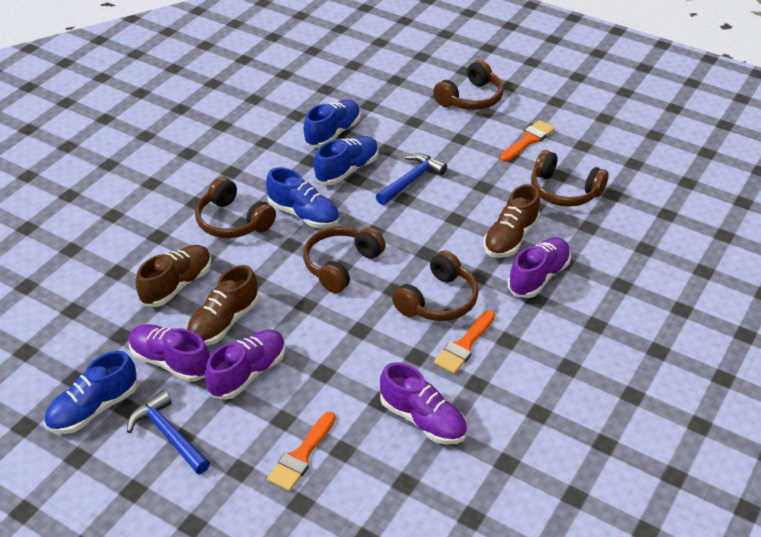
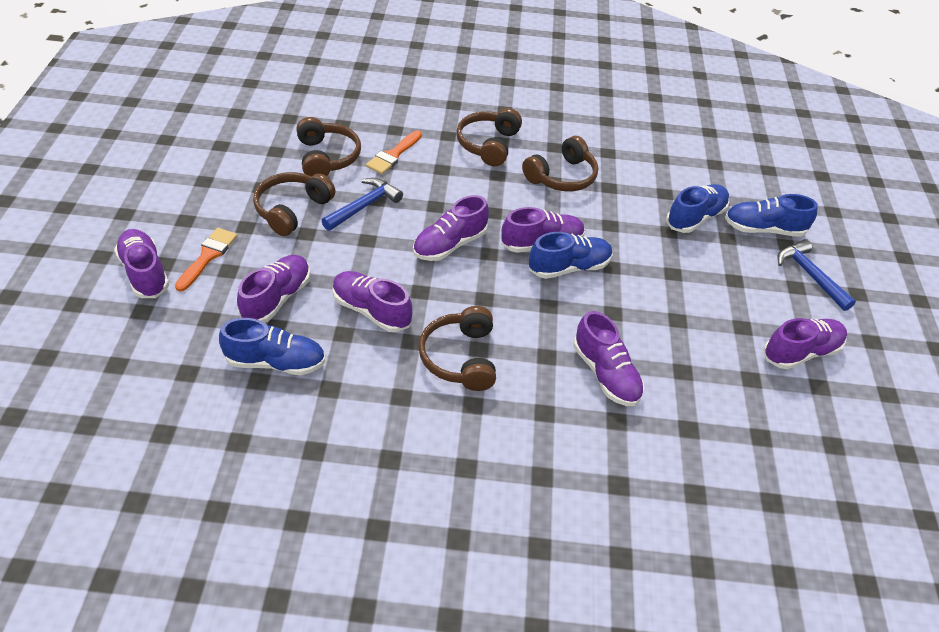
brown shoe: [136,245,211,307] [186,265,259,346] [483,184,540,258] = 3 -> none = 0
orange brush: [267,411,336,491] [434,310,495,374] [500,120,555,162] = 3 -> [175,228,237,292] [366,131,422,174] = 2
purple shoe: [129,324,210,382] [205,330,285,400] [380,362,467,444] [508,237,571,298] = 4 -> [114,229,169,298] [237,255,310,323] [333,271,412,332] [413,195,489,261] [501,207,585,253] [573,311,644,406] [763,318,847,369] = 7

